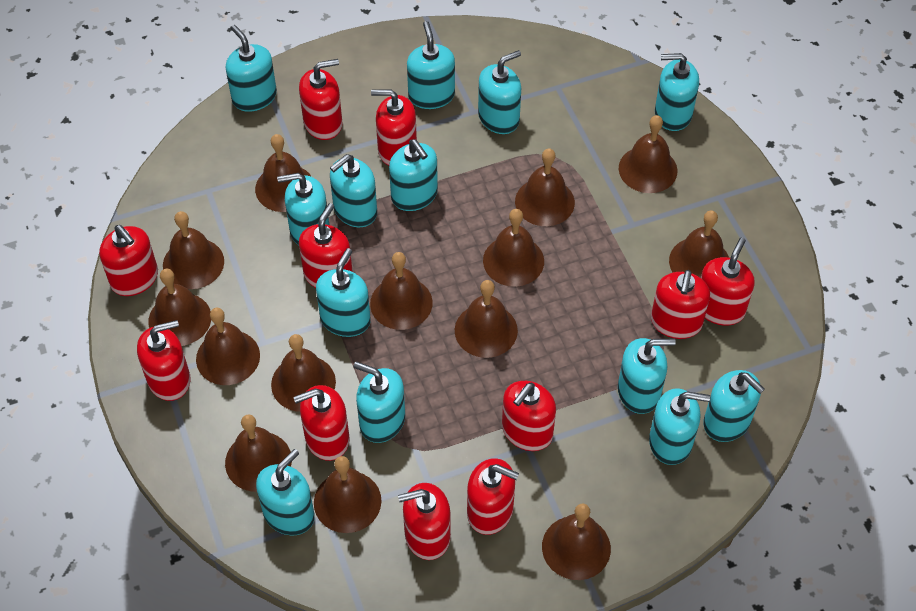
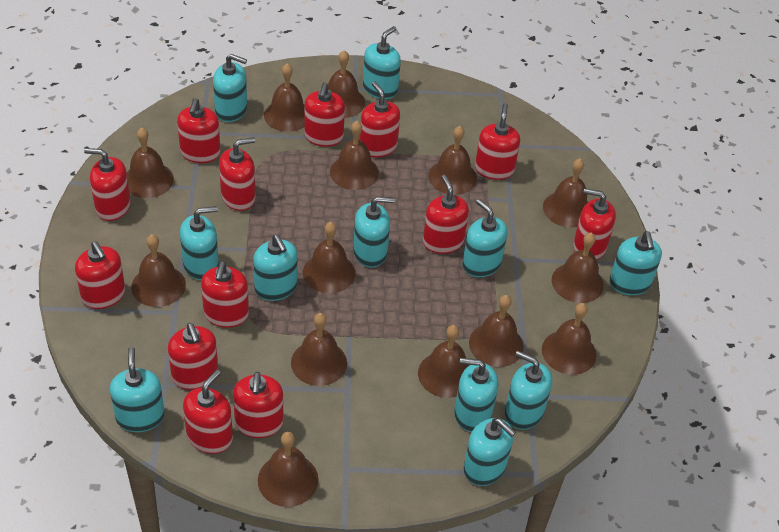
red soap dispenser: [99,225,158,296] [137,320,190,401] [293,385,349,461] [299,59,342,140] [299,203,353,288] [371,89,417,166] [398,483,451,560] [467,458,519,535] [502,381,556,451] [651,270,710,339] [701,237,755,326] = 11 -> [75,241,125,309] [84,148,131,221] [168,323,218,390] [177,98,221,163] [183,369,233,454] [201,261,249,328] [219,137,256,211] [233,372,284,438] [304,82,345,147] [360,81,400,158] [423,175,469,254] [475,103,520,180] [573,188,616,260] = 13
turquoise soap dispenser: [226,25,277,112] [256,449,315,536] [277,173,329,246] [316,248,371,337] [330,154,377,227] [354,362,405,443] [389,139,438,211] [407,21,455,109] [478,50,521,134] [618,338,676,414] [649,388,710,465] [655,53,699,131] [703,370,765,442] = 13 -> [110,347,165,432] [180,206,219,280] [213,54,247,122] [253,234,298,301] [353,197,395,268] [363,26,401,99] [454,358,498,432] [462,199,508,277] [464,418,516,486] [505,351,552,430] [609,231,662,295] = 11

